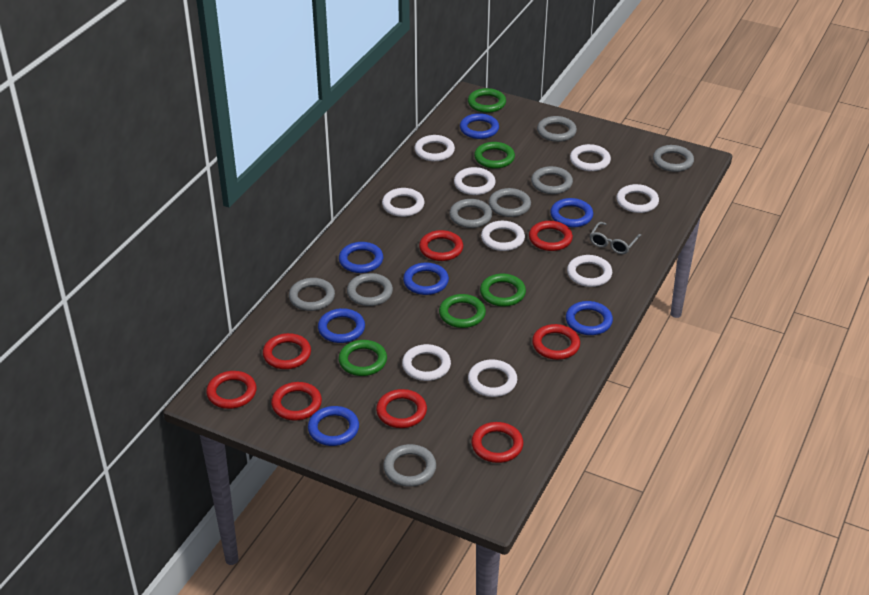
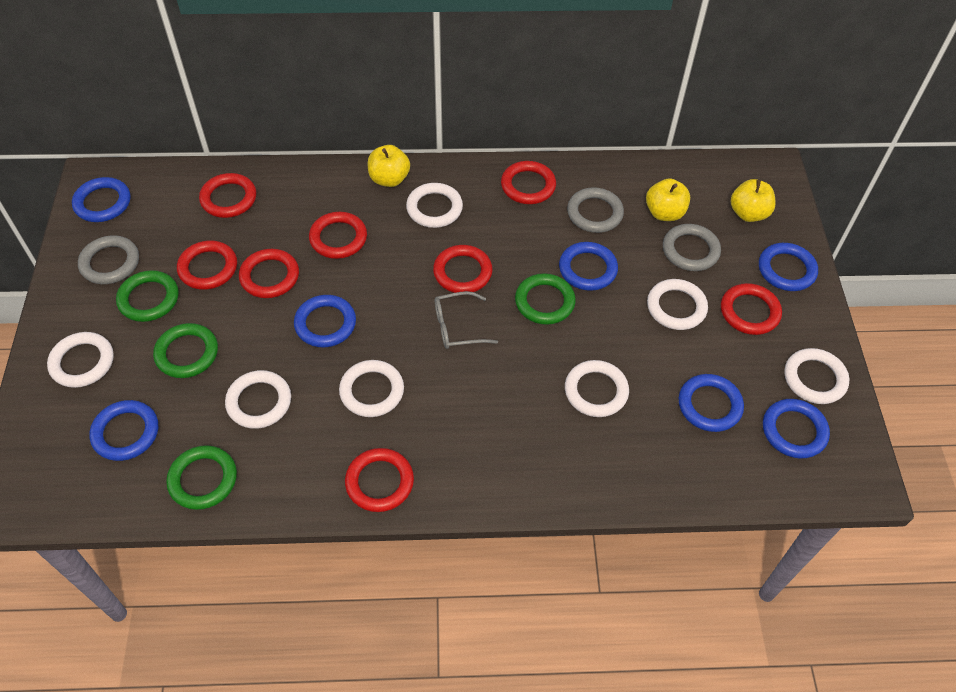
green ring: [338,340,387,376] [439,294,486,328] [468,88,506,113] [474,142,515,169] [480,274,526,307] = 5 -> [116,270,179,322] [153,323,218,378] [166,445,237,510] [515,273,576,325] = 4
grey ring: [289,278,335,311] [347,273,393,306] [383,444,436,487] [449,199,492,228] [489,188,531,217] [531,166,573,194] [537,116,577,142] [653,145,694,172] = 8 -> [78,235,139,284] [567,187,624,233] [663,224,721,271] = 3
white ring: [382,188,424,217] [402,344,451,381] [414,135,455,161] [454,167,495,195] [468,360,517,397] [481,221,525,251] [567,255,612,287] [570,144,611,171] [616,184,659,213] = 9 -> [47,332,114,388] [225,370,291,429] [339,360,404,417] [406,183,463,228] [565,360,629,417] [647,279,708,330] [784,348,849,404] = 7
yellow apple: none = 0 -> [368,145,410,187] [646,178,690,221] [731,179,776,222] = 3

